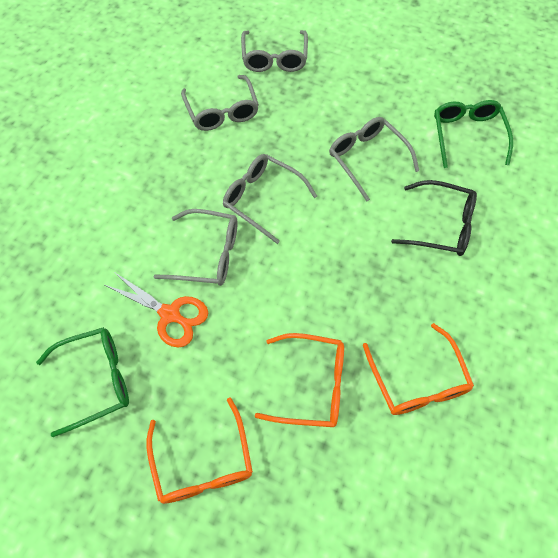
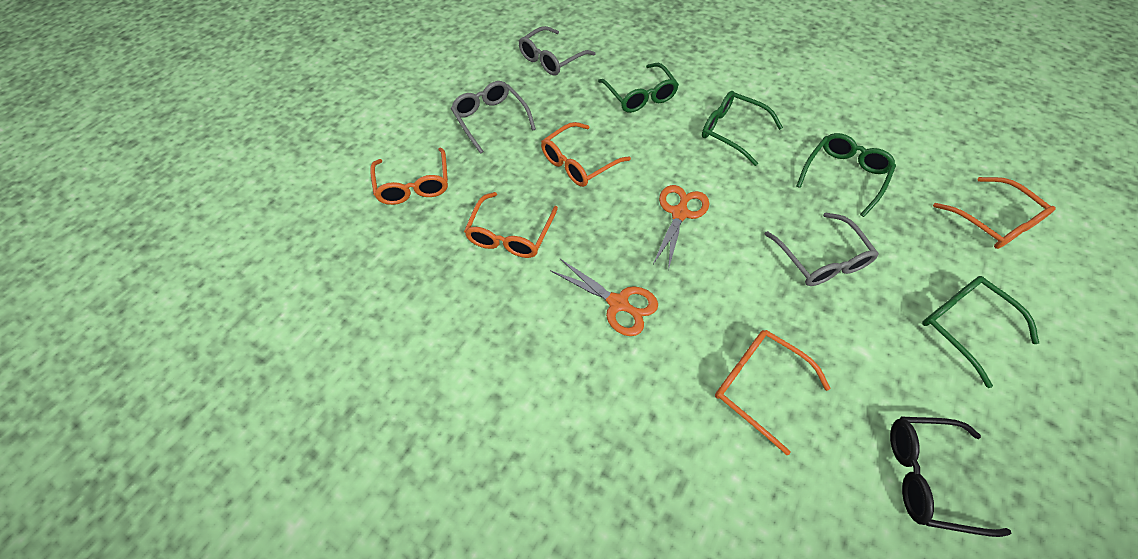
green glasses: [36,327,129,437] [434,100,513,168] = 2 -> [598,63,679,113] [702,91,783,166] [796,133,896,217] [922,276,1039,388] = 4
grey glasses: [154,209,237,286] [181,75,259,131] [223,154,317,244] [241,30,308,72] [329,117,419,202] = 5 -> [451,81,536,154] [519,26,595,75] [765,213,879,286] = 3
orange glasses: [146,398,253,504] [255,333,344,427] [363,323,474,415] = 3 -> [370,148,448,205] [464,192,558,258] [541,122,631,187] [715,330,831,455] [933,177,1056,249] = 5
orange scissors: [105,272,208,348] = 1 -> [550,259,658,336] [653,185,709,270] = 2

